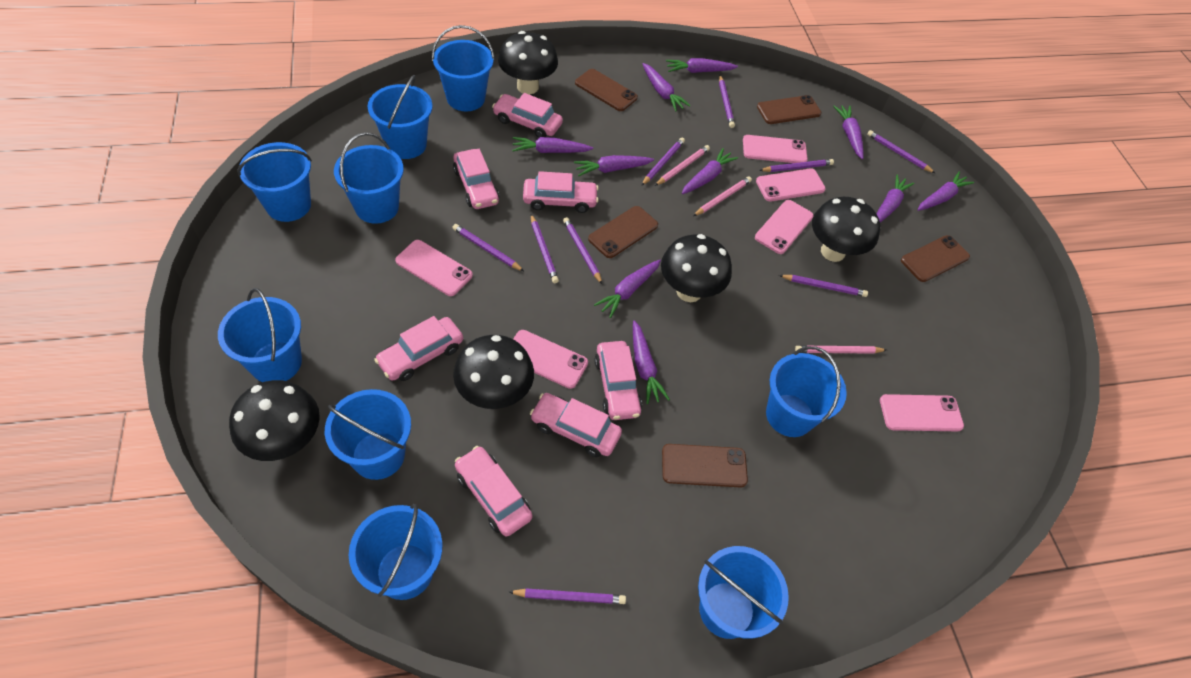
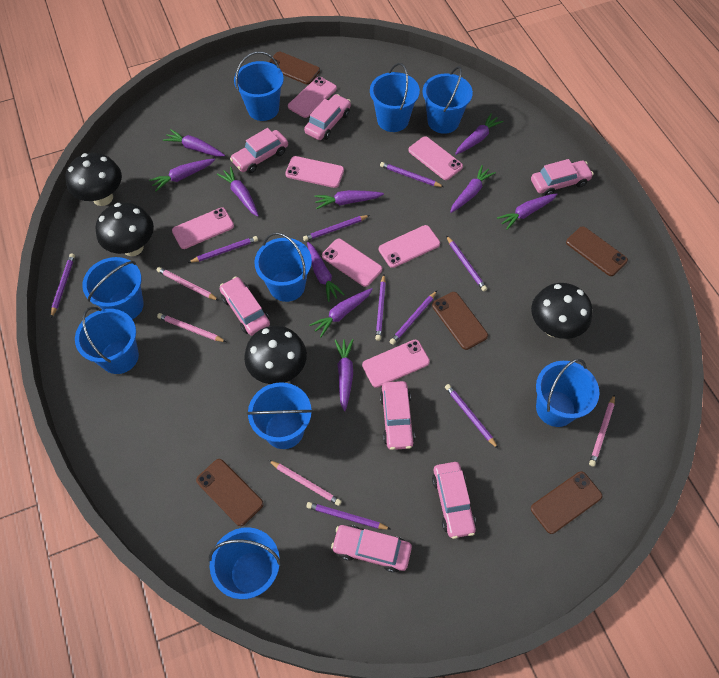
black mushroom: [229,380,320,461] [453,335,534,409] [498,31,558,94] [661,234,732,302] [812,197,880,262] = 5 -> [66,153,122,206] [96,203,154,256] [244,326,307,384] [531,283,593,339] = 4
pink pencil: [655,145,710,186] [693,176,752,216] [795,345,886,354] = 3 -> [157,267,219,300] [157,313,226,342] [268,460,342,506] [589,394,615,467] = 4
pink phone: [395,240,473,296] [513,330,588,389] [743,135,808,163] [755,200,814,254] [756,169,826,202] [880,394,964,431] = 6 -> [172,207,234,249] [285,156,344,188] [288,77,337,118] [322,239,382,287] [362,340,430,388] [379,225,440,268] [408,136,463,180] = 7

